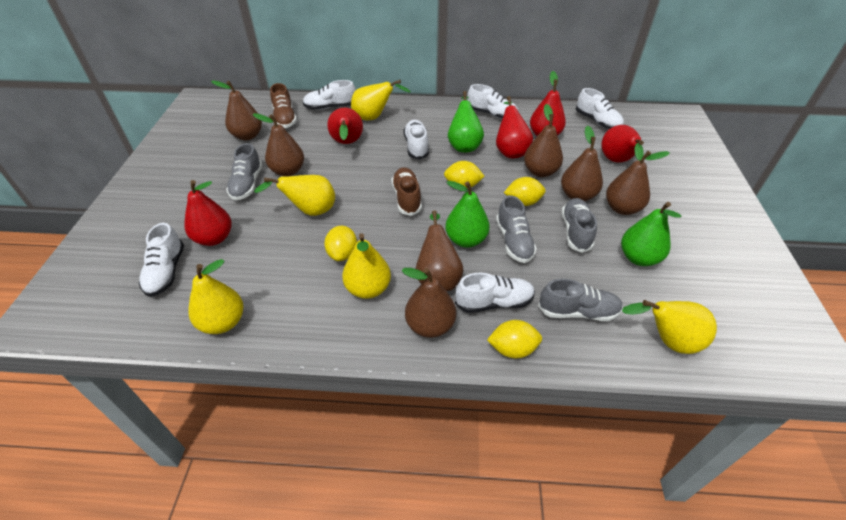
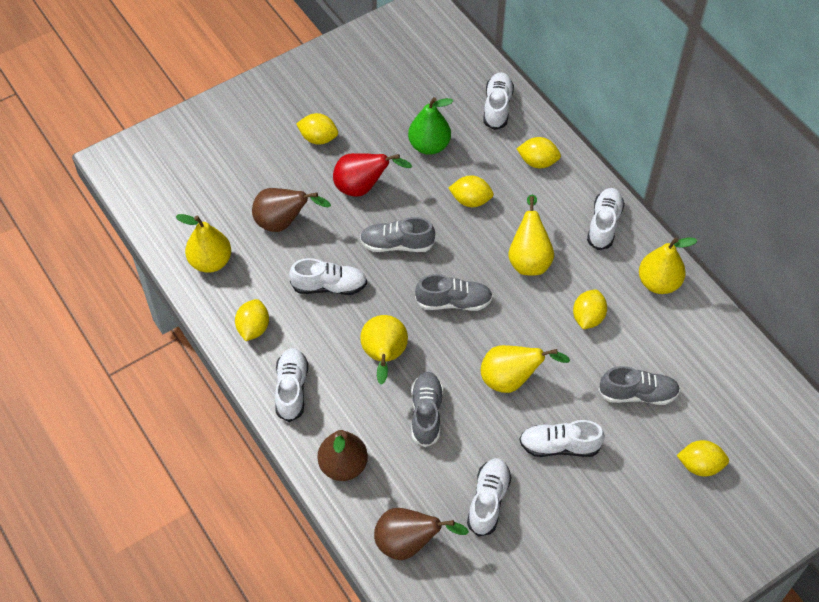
brown pear: [211,80,262,140] [253,113,304,176] [401,268,456,338] [416,210,464,291] [524,104,563,177] [561,126,603,201] [606,151,670,215] = 7 -> [252,188,331,232] [318,430,368,481] [374,508,469,560] = 3
brown shoe: [270,83,297,128] [391,167,422,216] = 2 -> none = 0
green pear: [445,181,490,248] [448,91,484,152] [621,202,681,266] = 3 -> [408,97,453,155] = 1
red pear: [184,180,232,246] [327,108,363,144] [496,96,533,158] [530,71,566,136] [601,125,644,163] = 5 -> [333,153,413,197] = 1
yellow lemon: [324,226,357,261] [444,161,485,189] [487,320,542,359] [504,177,546,206] = 4 -> [235,299,269,341] [296,113,338,145] [449,176,494,207] [517,137,561,168] [573,289,607,329] [677,440,729,477] = 6

